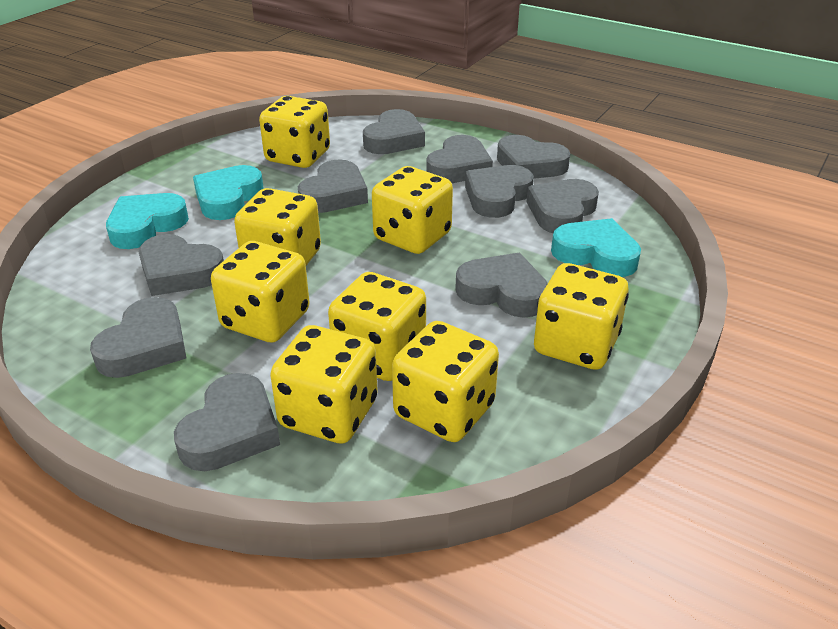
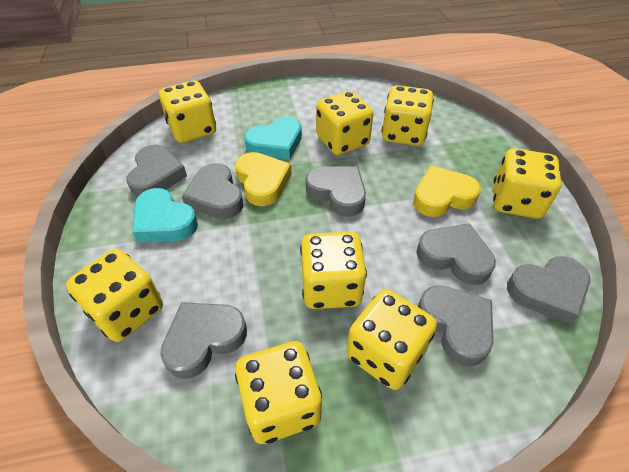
grey heart: [90,297,186,378] [139,234,224,296] [174,373,280,471] [298,159,368,213] [363,109,425,154] [426,135,493,183] [455,253,548,318] [465,165,534,218] [497,135,570,179] [527,179,599,233] = 10 -> [126,144,187,197] [160,302,247,379] [182,163,244,219] [305,166,366,217] [416,223,496,285] [418,285,493,366] [507,256,590,324] = 7
turquoise heart: [106,193,189,249] [193,165,264,220] [551,218,641,277] = 3 -> [132,188,198,242] [244,117,302,160] = 2
yellow heart: none = 0 -> [235,152,292,206] [413,166,481,217] = 2

